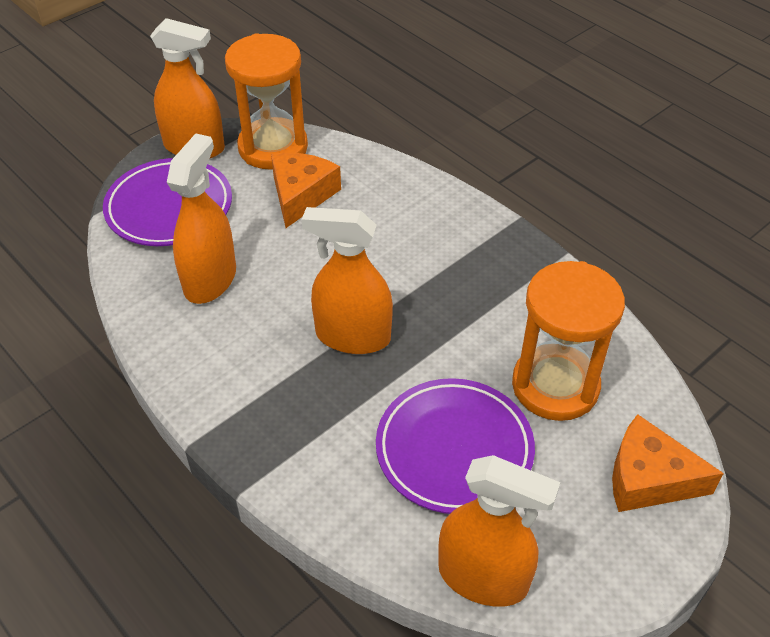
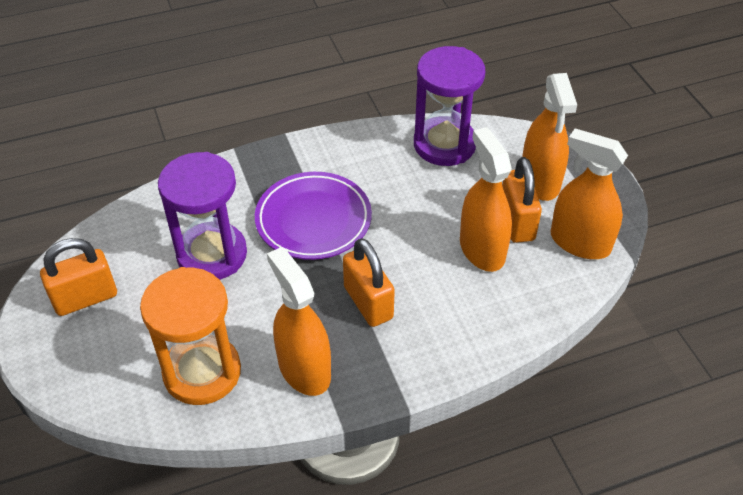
orange cheese: [271,153,341,228] [612,414,724,512] = 2 -> none = 0
orange hourglass: [225,33,308,170] [512,261,625,421] = 2 -> [140,267,241,405] = 1
orange padlock: none = 0 -> [40,238,117,316] [343,238,395,327] [502,157,542,243] = 3
purple hourglass: none = 0 -> [158,152,247,280] [414,46,485,166] = 2
purple plate: [103,158,232,246] [376,378,535,514] = 2 -> [255,172,372,260] = 1

